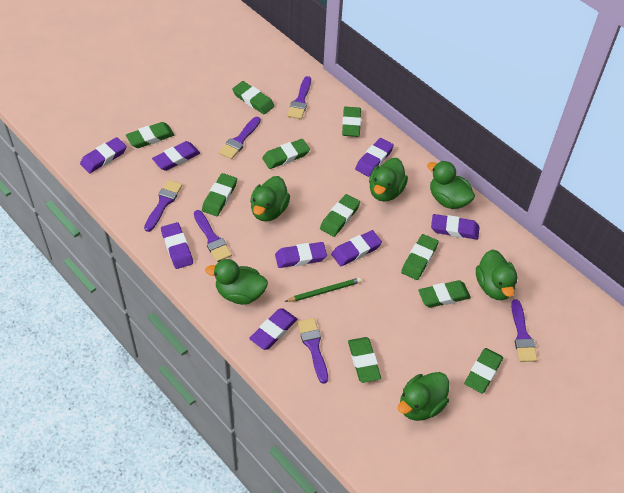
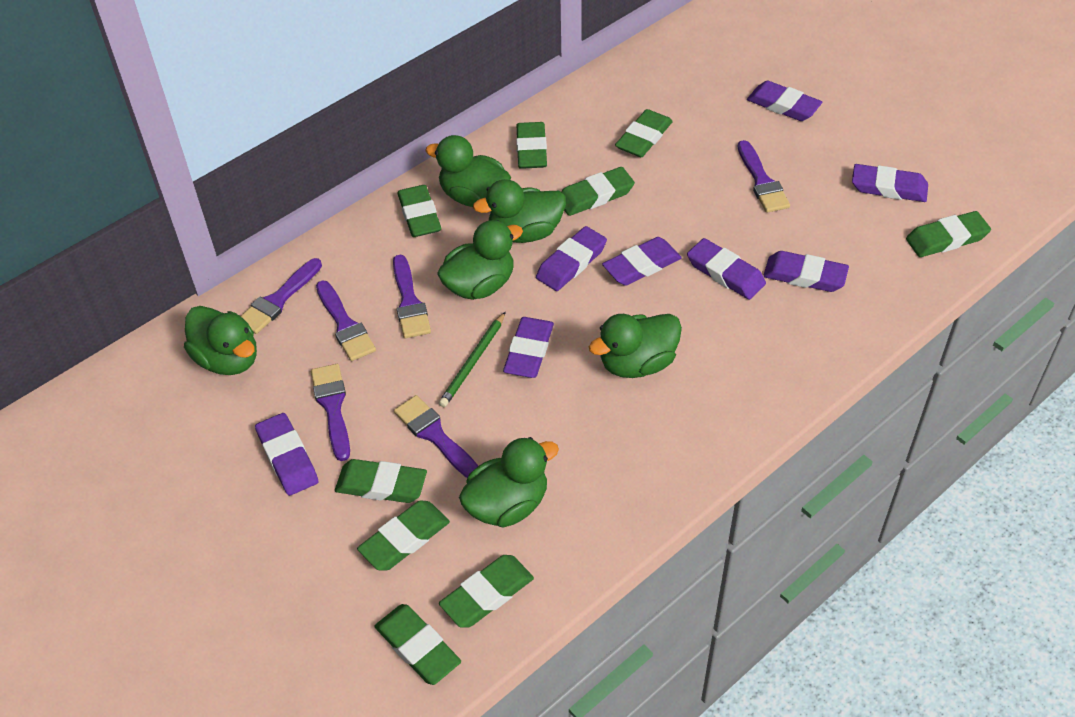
green eraser: [126,122,174,148] [202,173,237,216] [232,81,274,114] [262,139,310,169] [320,194,360,237] [342,107,361,137] [348,337,381,383] [401,234,439,280] [418,280,471,308] [464,348,503,393] = 10 -> [335,459,427,503] [357,500,450,570] [375,604,461,685] [397,185,441,237] [439,555,534,628] [516,122,547,169] [561,167,635,216] [615,109,673,157] [906,211,991,257] = 9

